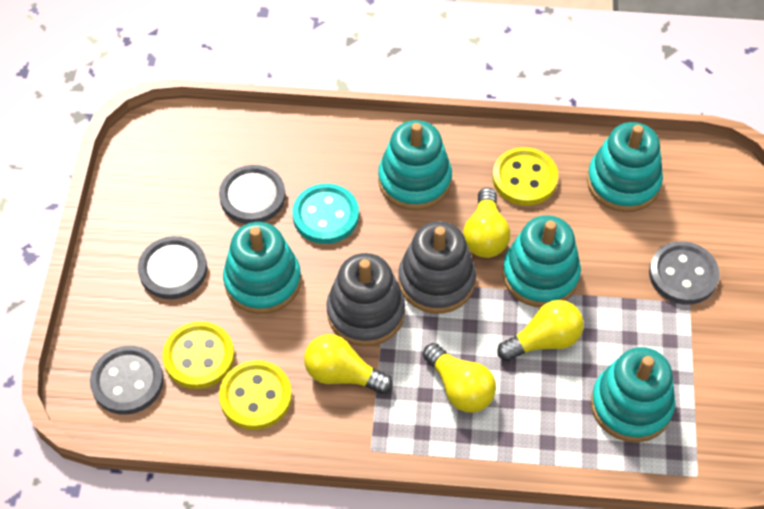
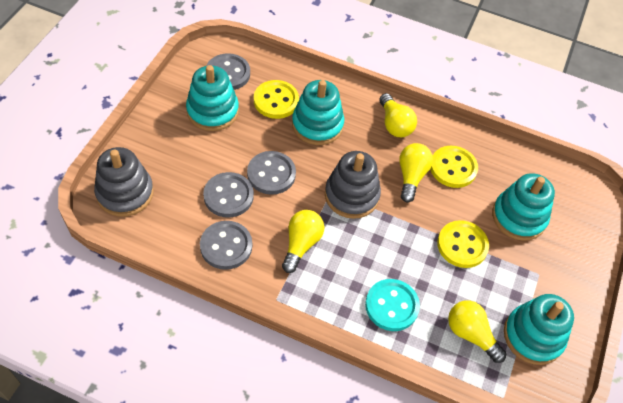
turquoise stacking toy: [223,222,301,314] [378,120,452,210] [503,215,581,308] [587,122,663,212] [591,347,675,442] = 5 -> [186,65,239,131] [292,80,344,145] [492,173,555,241] [504,294,574,365] = 4

